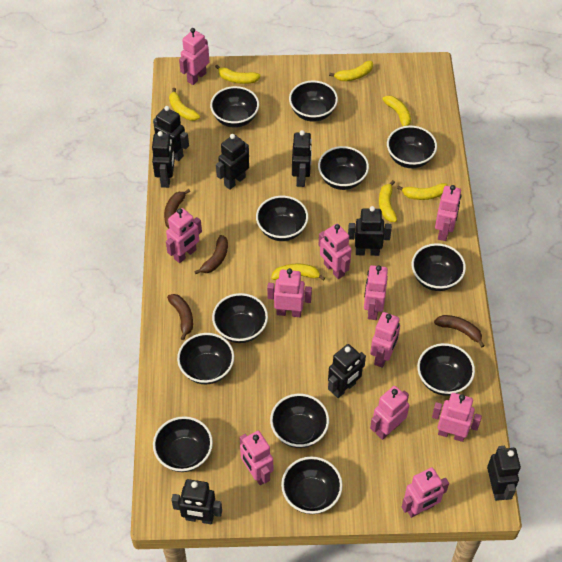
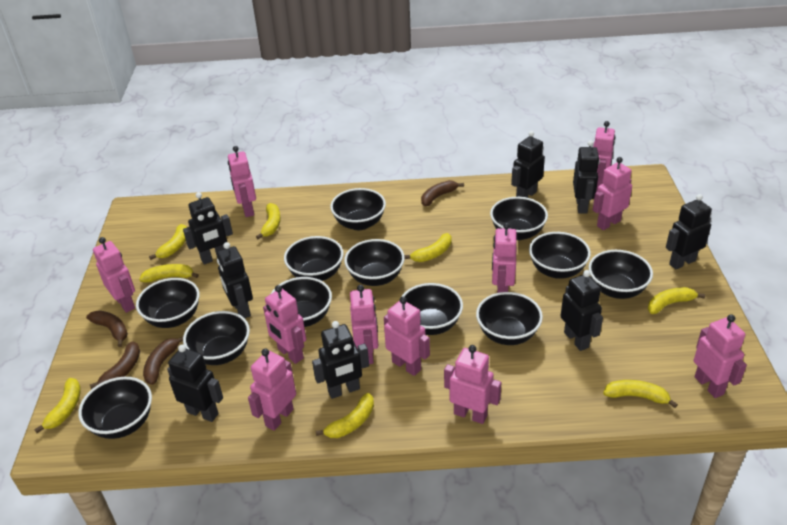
yellow banana: [169,88,200,121] [215,65,261,84] [271,264,325,281] [329,61,373,81] [379,180,397,222] [382,96,411,126] [397,183,448,200] = 7 -> [34,378,81,433] [139,264,199,283] [149,224,187,260] [256,203,281,239] [316,393,374,438] [404,233,452,262] [603,380,678,408] [648,287,705,314] = 8

